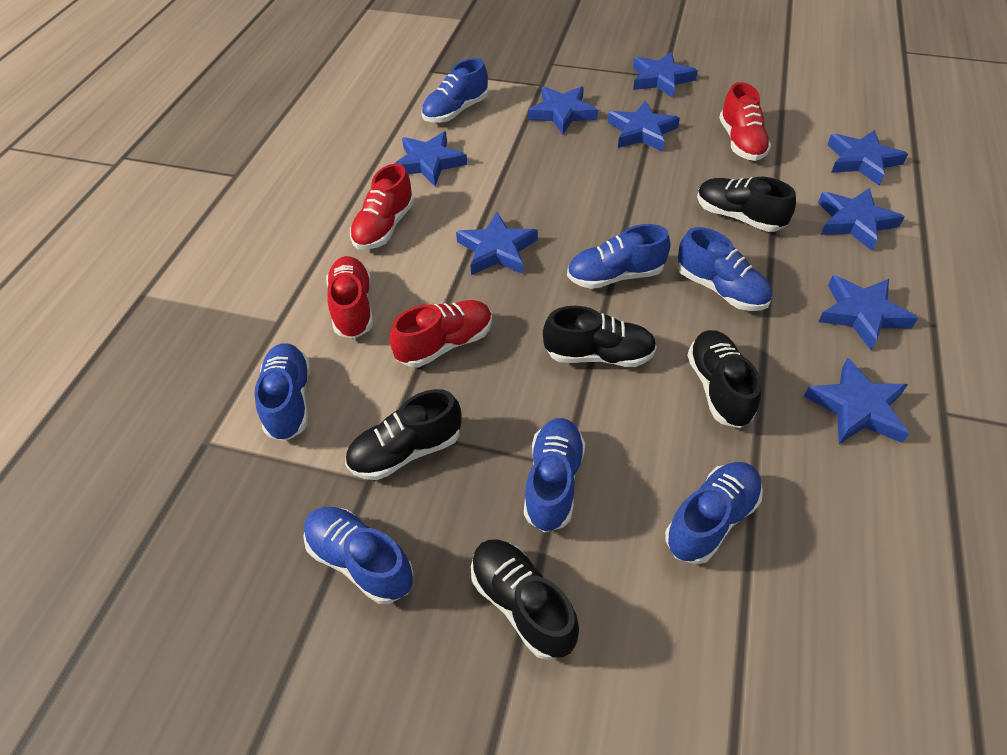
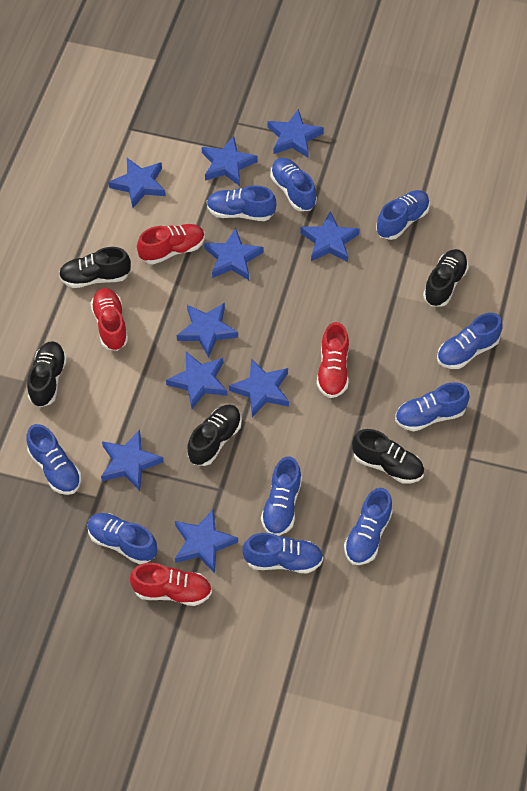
blue shoe: [254,344,310,441] [303,507,414,604] [421,58,488,123] [524,418,586,532] [567,224,670,289] [665,462,763,564] [678,227,772,311] = 7 -> [26,424,81,495] [88,513,157,564] [207,185,276,221] [242,533,323,573] [261,456,302,536] [270,158,317,211] [344,488,393,565] [376,190,430,240] [395,382,470,432] [437,313,502,369] = 10
blue star: [395,132,467,186] [456,212,538,275] [528,86,598,134] [608,101,680,152] [633,52,698,98] [804,358,909,444] [818,188,905,251] [818,275,918,350] [827,130,908,186] = 9 -> [101,430,163,491] [108,158,166,208] [166,352,227,409] [175,509,238,573] [177,303,238,358] [202,136,258,186] [204,228,263,280] [229,359,289,417] [268,109,324,158] [300,211,360,262] = 10

